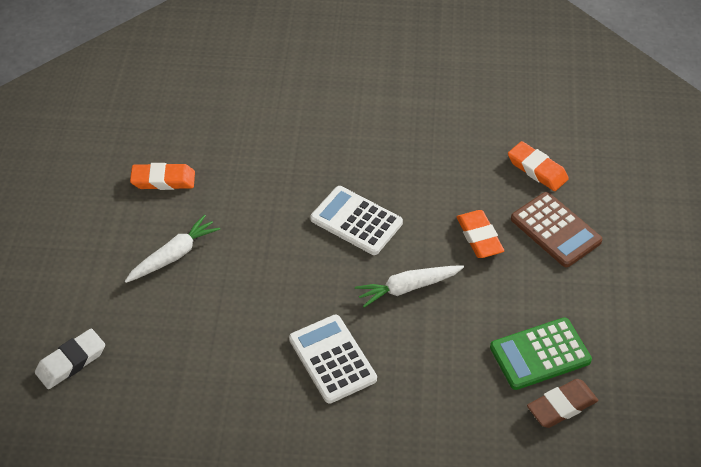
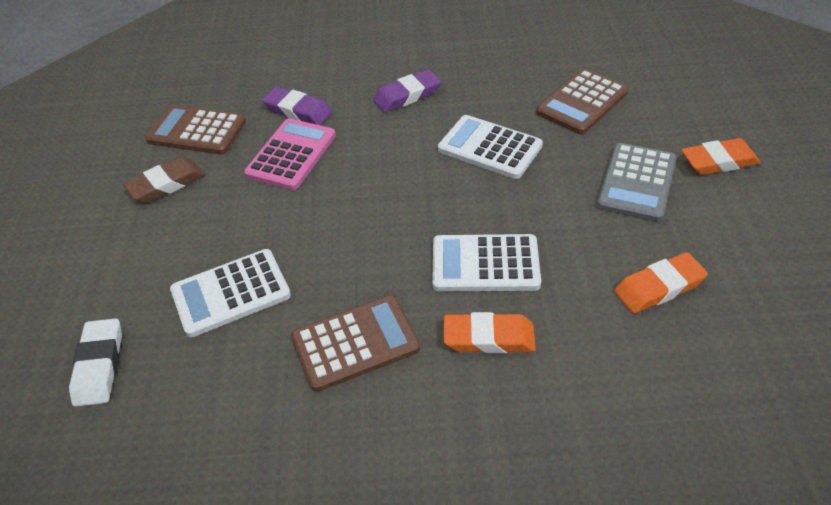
brown calculator: [511,192,602,267] = 1 -> [146,105,246,155] [291,295,420,392] [536,69,628,134] = 3
green calculator: [490,317,592,390] = 1 -> none = 0
grey calculator: none = 0 -> [597,143,677,222] = 1
pink calculator: none = 0 -> [244,118,336,190] = 1
purple eraser: none = 0 -> [262,87,332,125] [373,69,441,113] = 2
white calculator: [289,315,377,404] [310,186,403,255] = 2 -> [170,249,291,337] [432,234,541,291] [438,115,543,179] = 3
white carrot: [125,214,220,283] [355,265,464,307] = 2 -> none = 0

